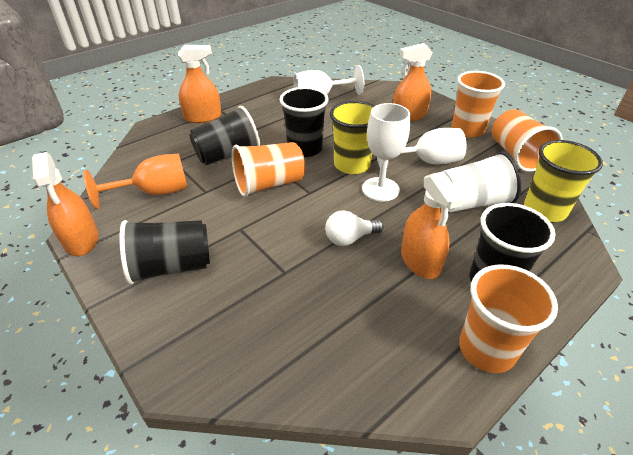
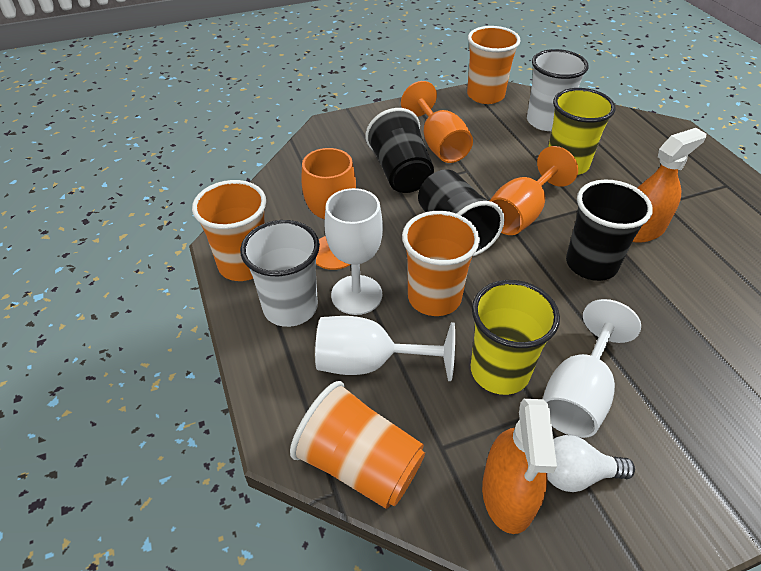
black cup: [119,220,210,285] [189,106,260,165] [279,87,329,157] [470,203,556,282] = 4 -> [366,108,434,193] [418,169,505,257] [566,179,653,281] = 3
orange goblet: [84,154,188,209] = 1 -> [301,148,356,270] [401,81,473,163] [489,146,578,235] = 3
orange spray bottle: [32,152,99,256] [178,45,221,123] [393,43,433,122] [401,171,464,279] = 4 -> [482,399,557,534] [633,128,706,243] = 2
white cup: [441,152,521,212] = 1 -> [240,220,320,327] [527,49,589,131] = 2

